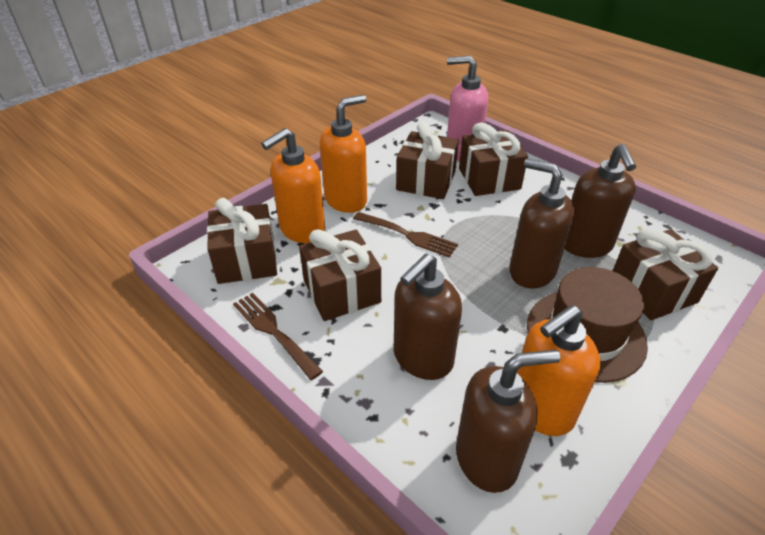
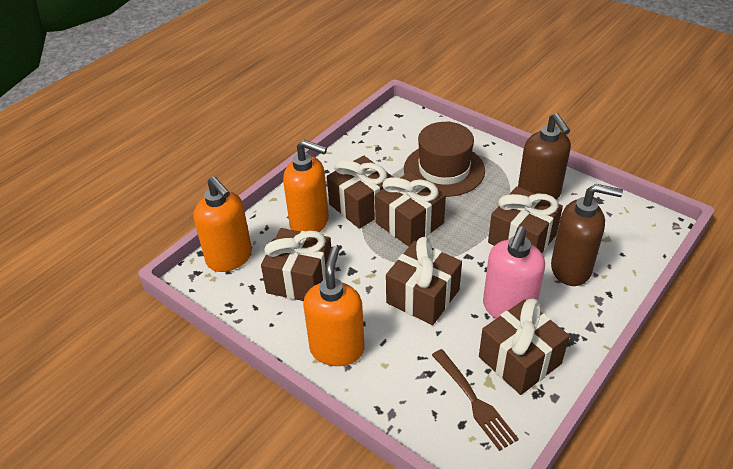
brown fork: [233,293,323,380] [353,212,458,258] = 2 -> [432,349,519,451] = 1
brown gift: [207,198,277,284] [299,229,381,321] [396,122,459,199] [459,123,528,196] [613,229,718,320] = 5 -> [261,228,331,301] [327,156,393,229] [375,172,446,247] [386,237,462,325] [479,298,569,395] [488,186,563,253] = 6
brown soap dispenser: [394,254,462,380] [456,350,561,493] [509,158,574,288] [564,144,636,258] = 4 -> [518,113,571,200] [551,184,623,286] = 2

